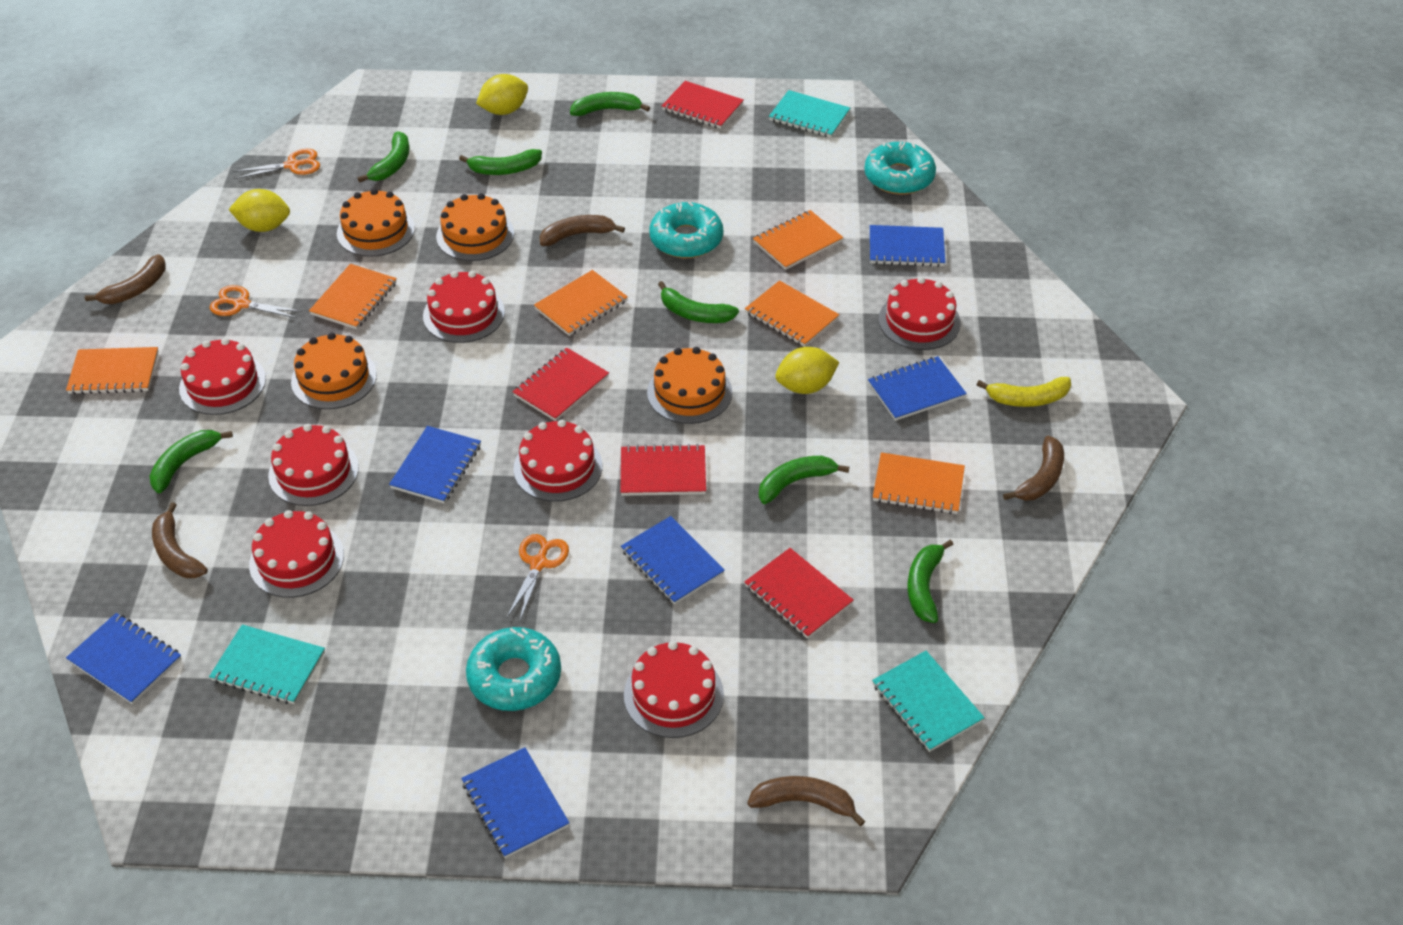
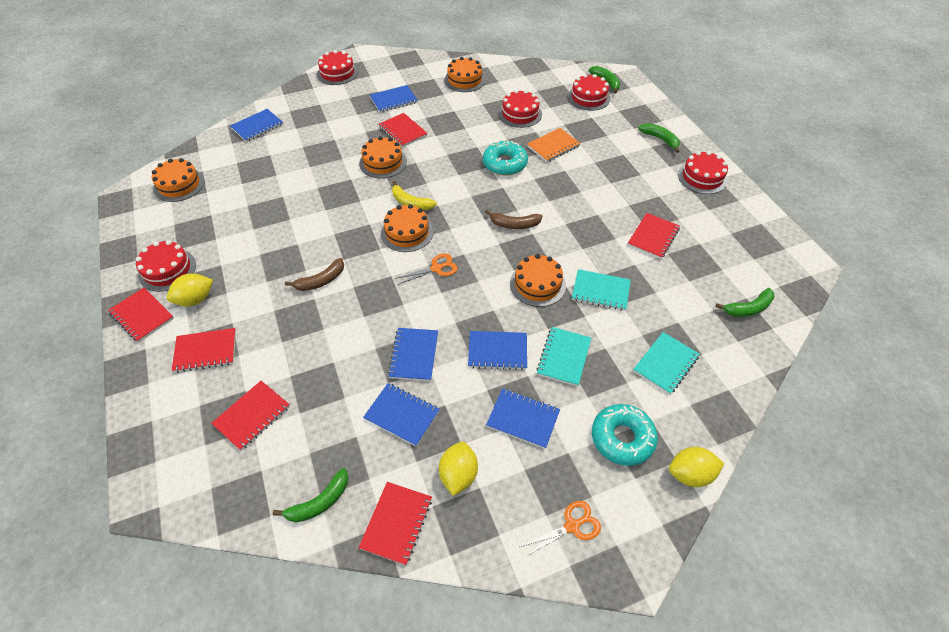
brown banana: [85,254,166,304] [152,502,208,578] [540,215,625,246] [747,776,865,826] [1003,436,1064,501] = 5 -> [285,258,344,291] [485,210,542,229] = 2
green banana: [150,430,233,493] [358,131,409,183] [459,149,542,175] [570,92,650,116] [658,281,739,323] [759,456,849,504] [907,539,954,623] = 7 -> [273,468,348,522] [589,66,620,93] [638,123,680,153] [715,288,774,317] = 4
orange cake: [291,333,377,409] [337,189,415,257] [436,193,514,261] [647,347,732,424] = 4 -> [152,158,205,202] [359,136,407,178] [381,204,433,252] [444,57,486,92] [510,254,566,307] = 5
orange notebook: [66,347,159,394] [309,264,397,329] [534,270,628,336] [745,280,839,347] [753,210,843,270] [873,452,965,514] = 6 -> [527,128,581,162] = 1
orange scissors: [210,285,302,318] [233,149,320,179] [507,534,569,620] = 3 -> [395,254,458,285] [520,501,601,557] = 2
red cake: [179,338,266,415] [249,510,344,598] [268,424,359,506] [423,271,505,343] [513,419,602,502] [624,641,724,738] [879,277,961,350] = 7 -> [136,240,196,292] [317,50,358,85] [498,90,542,128] [568,74,610,111] [678,151,728,194] = 5
red notebook: [513,348,609,421] [620,444,706,496] [662,81,744,129] [744,548,854,639] = 4 -> [108,288,174,342] [172,328,236,373] [211,381,290,451] [359,482,432,565] [379,113,428,147] [628,213,680,259] = 6
turquoise donut: [466,627,561,711] [649,202,723,258] [864,142,936,195] = 3 -> [483,140,528,176] [592,404,658,466] = 2

